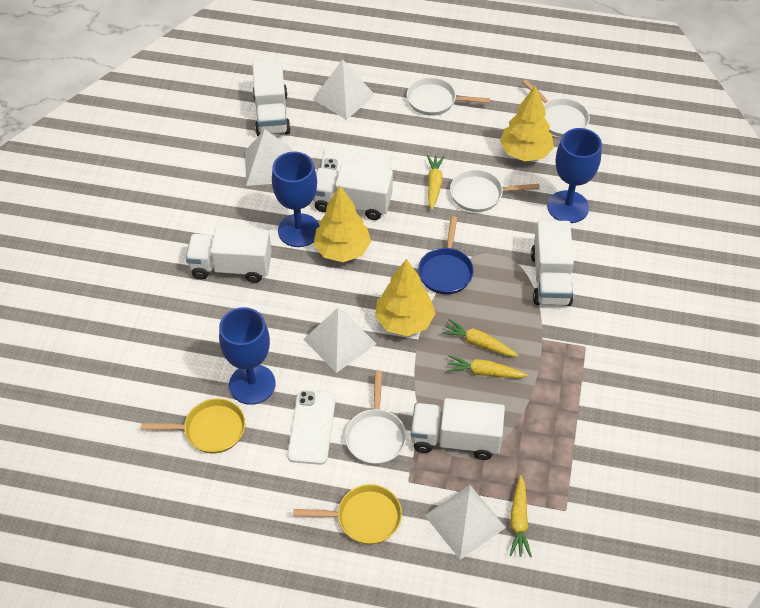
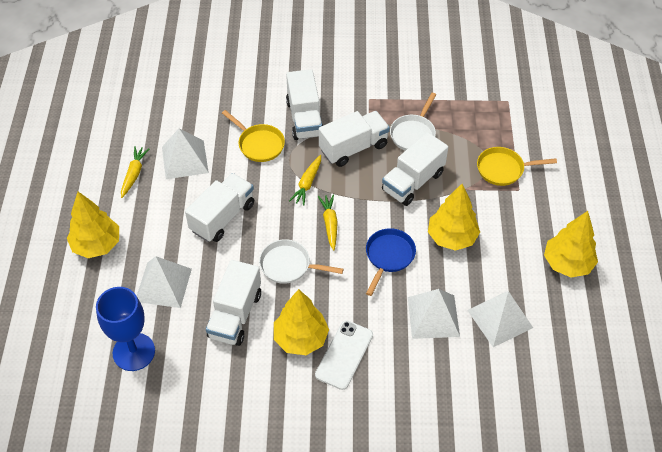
blue goblet: [219,307,276,405] [272,152,320,247] [547,128,602,223] = 3 -> [96,287,155,371] = 1
white pan: [345,371,406,465] [407,77,490,116] [450,169,540,212] [522,80,590,137] = 4 -> [259,239,343,284] [390,93,436,151] = 2
white phone: [287,390,336,465] [321,147,392,171] = 2 -> [315,320,373,390] = 1
yellow carrot: [427,155,445,210] [441,319,518,357] [446,355,528,378] [509,475,532,557] = 4 -> [121,146,149,198] [289,155,321,206] [318,194,338,251] = 3
yellow tree: [313,185,371,262] [375,259,436,336] [500,85,554,161] = 3 -> [67,192,119,258] [274,289,329,355] [428,184,480,251] [544,211,598,277] = 4

